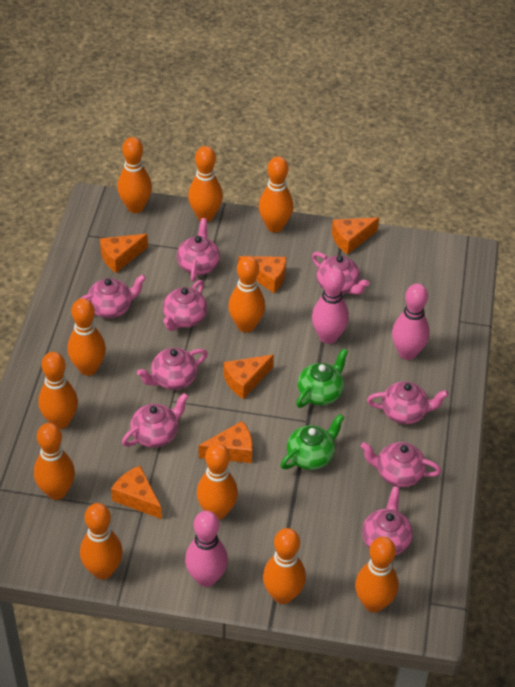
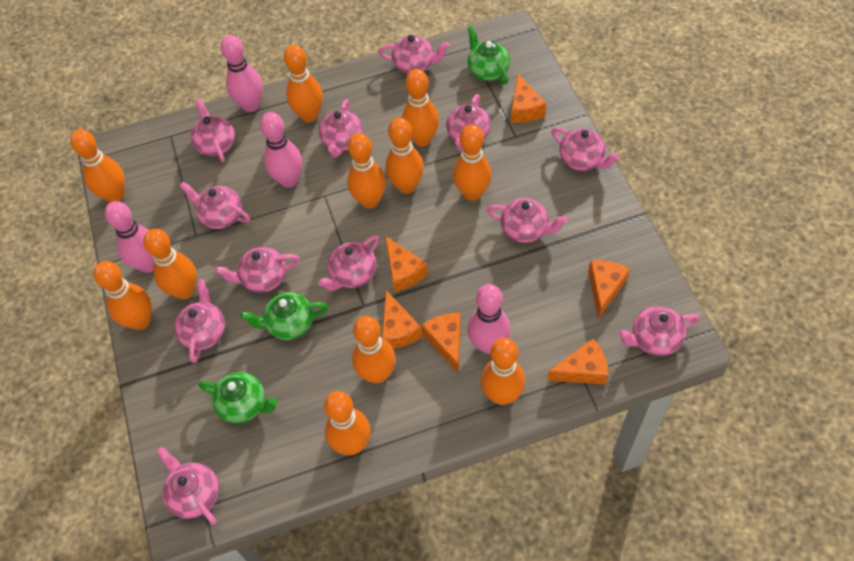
green teapot: [281,414,345,470] [296,348,348,408] = 2 -> [199,372,278,423] [240,292,328,340] [468,26,510,84] = 3
pink bowling pin: [185,511,228,587] [312,267,349,344] [392,283,430,360] = 3 -> [105,201,154,273] [220,35,263,112] [260,112,302,188] [467,284,511,354] = 4
pink teapot: [79,274,146,318] [122,393,189,448] [137,348,208,390] [163,280,207,331] [177,218,220,282] [312,252,369,295] [361,442,441,487] [362,486,413,555] [367,381,449,424] = 9 -> [157,447,219,525] [174,279,225,363] [180,182,251,229] [191,98,235,162] [215,247,300,293] [318,235,379,291] [319,99,363,158] [378,35,449,74] [446,94,491,151] [487,198,568,243] [551,127,620,171] [618,306,700,356] = 12

